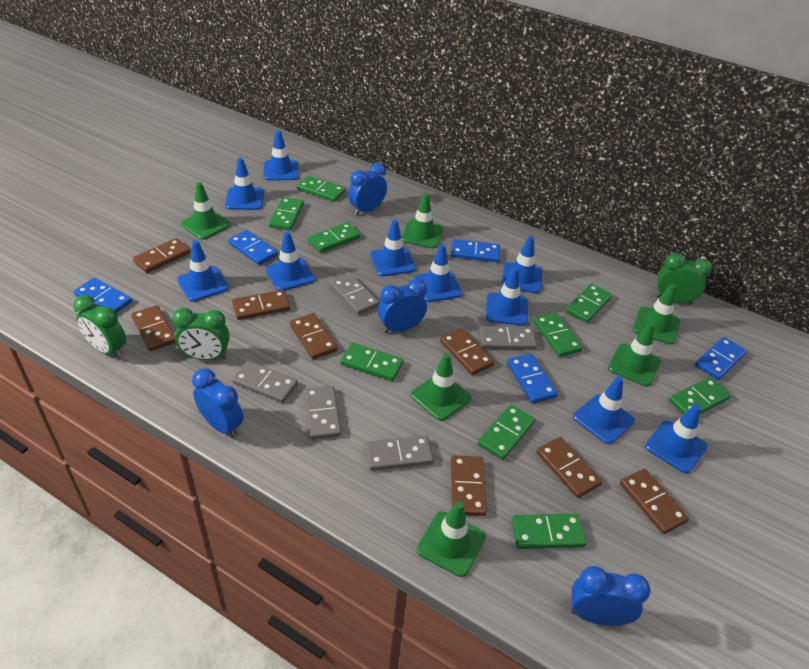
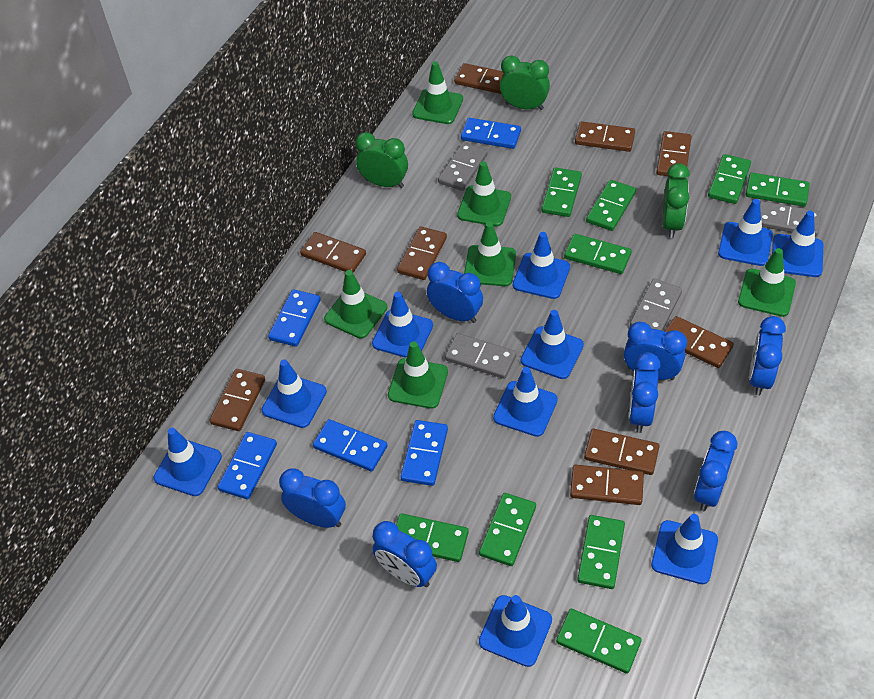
blue clock: [192,368,243,438] [348,163,387,215] [378,279,427,333] [571,566,650,626] = 4 -> [279,468,346,528] [372,521,437,587] [427,262,483,323] [624,322,687,380] [629,352,661,433] [694,431,737,511] [749,316,786,396] = 7
brown domino: [131,305,176,351] [133,238,190,273] [232,290,290,320] [290,313,337,360] [440,328,494,375] [451,455,487,516] [536,437,602,498] [620,469,689,534] = 8 -> [210,369,265,431] [300,232,366,273] [397,226,447,280] [454,63,503,94] [570,465,644,505] [575,121,635,152] [584,429,660,475] [656,131,692,176] [664,316,734,368] = 9
grey domino: [232,361,298,403] [304,386,341,440] [330,274,379,315] [365,435,434,471] [479,326,537,350] = 5 -> [438,142,488,191] [445,333,516,379] [630,279,682,331] [760,201,821,237] = 4

